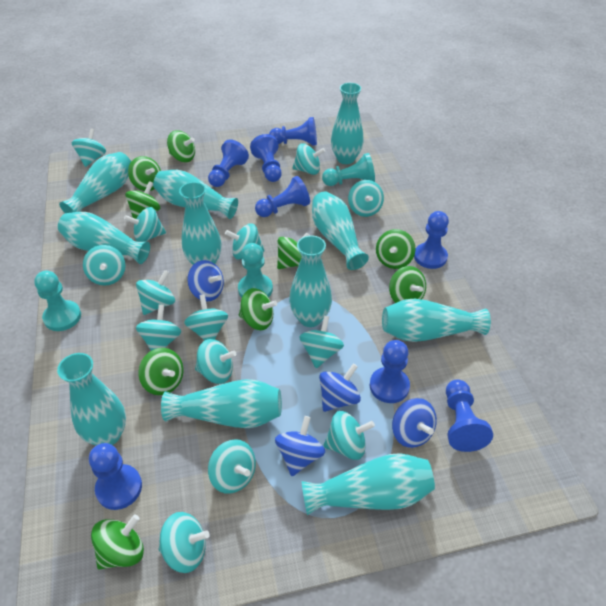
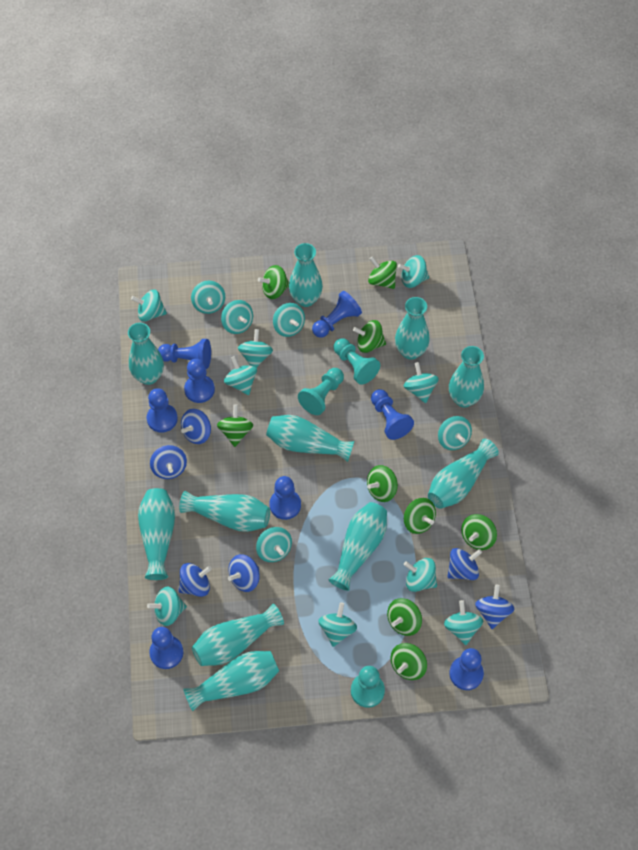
blue spinning top: [188,260,224,302] [275,416,325,476] [319,364,361,412] [392,398,437,448] = 4 -> [150,445,187,479] [179,563,212,597] [181,409,211,444] [228,554,260,592] [447,548,482,580] [475,584,514,629] = 6

